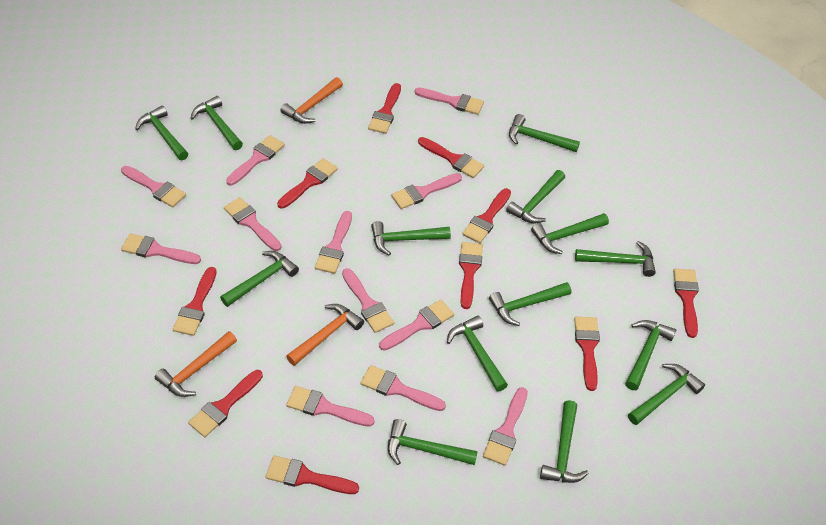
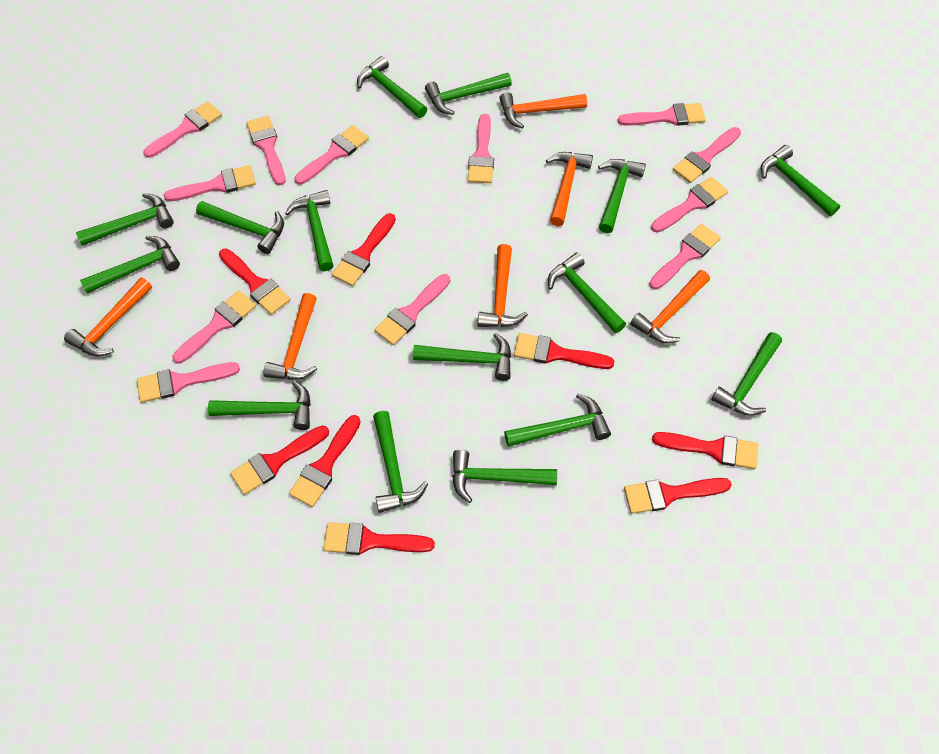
green hammer: [135,105,188,160] [191,96,243,150] [220,251,299,307] [371,221,451,256] [388,419,478,465] [447,316,508,392] [489,282,571,326] [506,170,565,224] [509,114,580,152] [531,213,609,254] [540,400,589,483] [575,241,656,277] [625,320,676,390] [628,364,705,425] = 14 -> [76,193,174,246] [80,236,180,294] [196,201,284,254] [208,381,311,430] [285,190,334,271] [357,56,427,118] [373,411,428,513] [413,333,511,381] [425,73,512,115] [452,450,557,503] [504,394,611,447] [548,252,626,333] [598,159,646,233] [711,332,782,416] [761,145,840,216] = 15
orange hammer: [155,331,237,397] [280,77,343,124] [286,304,364,366] = 3 -> [64,278,152,356] [264,293,317,380] [477,244,528,327] [499,92,587,129] [546,152,593,226] [630,270,710,343] = 6
red brush: [173,267,217,336] [188,370,263,437] [266,456,359,494] [277,158,338,209] [368,83,401,134] [418,137,484,178] [459,242,483,309] [462,188,511,243] [574,317,600,391] [673,269,699,338] = 10 -> [219,248,291,315] [230,425,329,495] [289,415,361,507] [323,522,435,555] [332,213,396,286] [514,333,614,369] [624,478,732,514] [652,432,759,469] = 8

